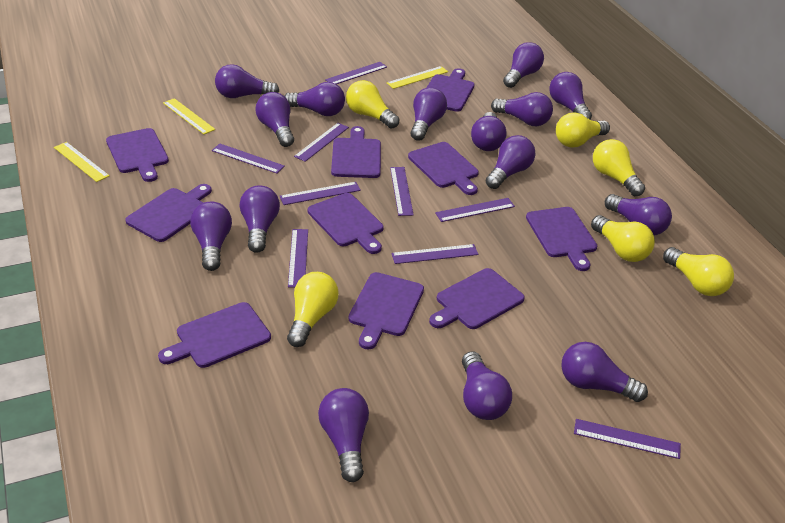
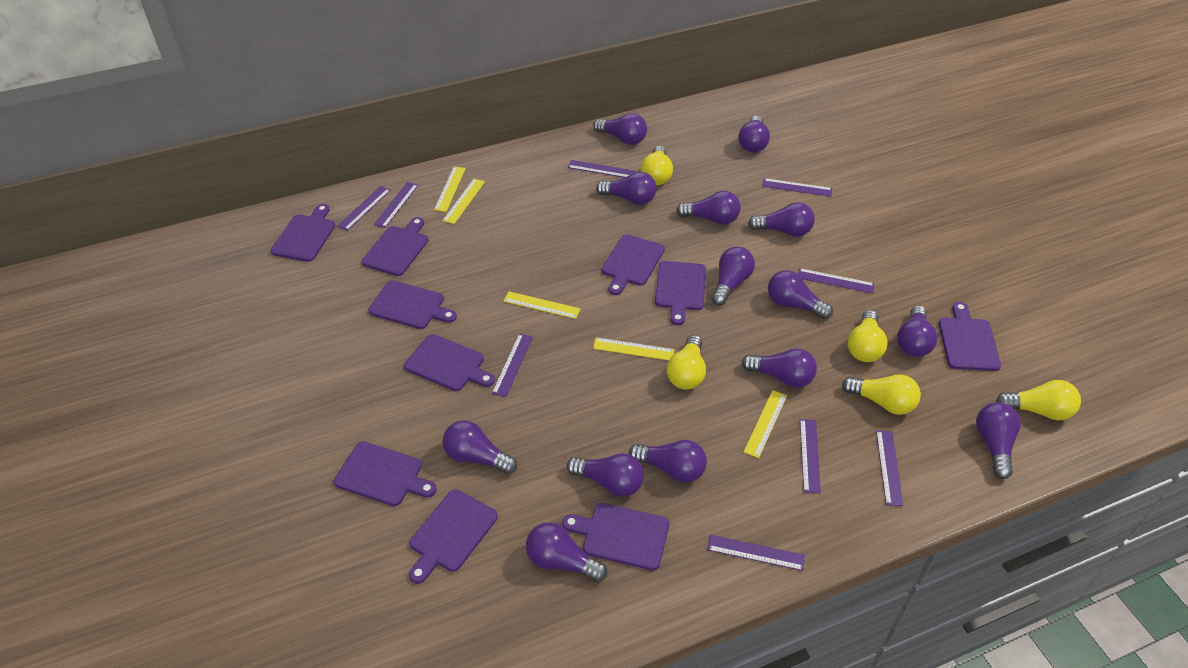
purple light bulb: [190,202,232,271] [215,64,279,98] [240,185,280,253] [256,92,294,147] [284,82,345,116] [318,388,369,482] [410,87,447,141] [462,351,512,420] [471,112,506,151] [486,135,535,189] [491,92,553,126] [503,42,544,88] [549,72,592,119] [561,342,648,402] [605,194,672,236] = 15 -> [443,420,517,474] [526,522,607,582] [567,453,644,497] [593,113,647,145] [596,172,657,205] [629,440,707,483] [676,191,741,225] [711,247,755,305] [739,116,770,153] [742,348,817,388] [748,202,815,237] [768,270,833,319] [897,305,937,357] [976,402,1021,479] = 14
yellow light bulb: [287,272,338,347] [346,80,399,129] [556,112,610,148] [591,215,655,262] [593,139,645,196] [663,247,734,296] = 6 -> [641,146,673,185] [667,335,706,390] [842,374,921,415] [848,310,888,362] [996,380,1081,420] = 5
yellow ruler: [54,142,110,182] [163,98,215,134] [387,66,448,89] = 3 -> [434,167,466,212] [443,179,485,224] [504,291,581,319] [593,337,675,360] [744,390,787,458] = 5

